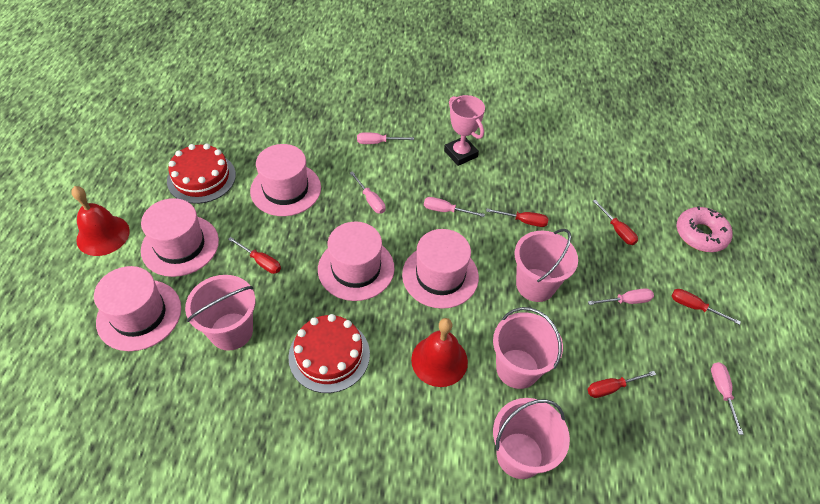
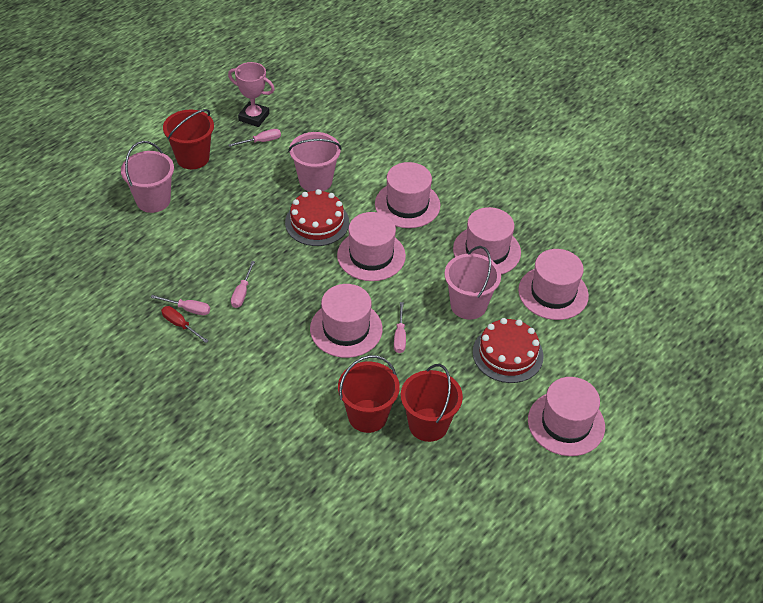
pink bucket: [185,275,256,351] [493,307,563,389] [493,398,570,479] [515,229,578,302] = 4 -> [121,141,174,213] [288,132,342,192] [445,246,501,319] = 3
pink donut: [676,206,733,252] = 1 -> none = 0
pink hat: [94,266,181,351] [141,198,219,277] [250,144,321,216] [318,222,395,301] [402,229,479,309] = 5 -> [310,284,383,358] [337,212,406,281] [375,162,440,228] [453,207,521,275] [518,249,589,320] [528,377,605,456] = 6
pink screwdriver: [350,171,386,214] [357,132,414,144] [424,197,485,217] [588,288,654,305] [711,362,743,435] = 5 -> [151,295,210,315] [228,129,281,147] [231,261,255,308] [394,302,406,353] = 4
red bell: [71,186,130,256] [411,318,468,387] = 2 -> none = 0
red bucket: none = 0 -> [163,109,214,169] [338,355,400,433] [401,364,463,442] = 3
red screwdriver: [228,237,281,274] [486,208,548,227] [587,371,656,398] [593,199,638,245] [671,289,741,325] = 5 -> [161,306,209,343] = 1

